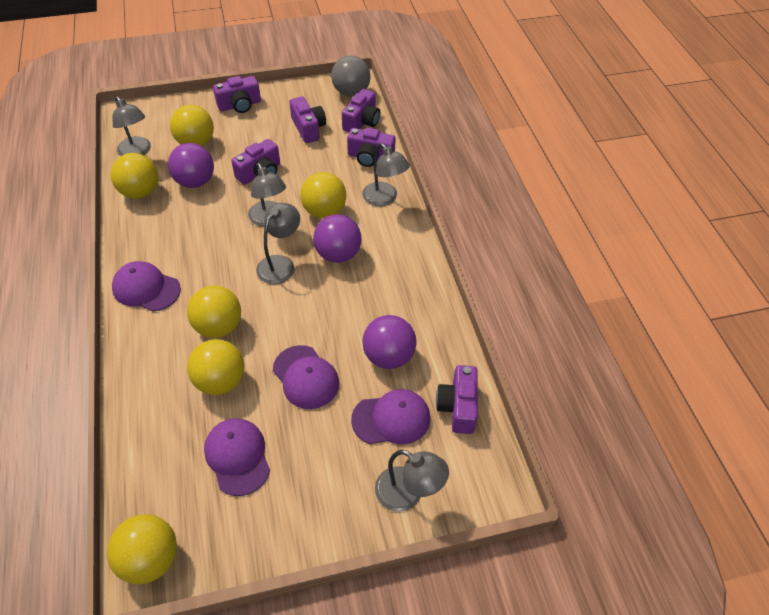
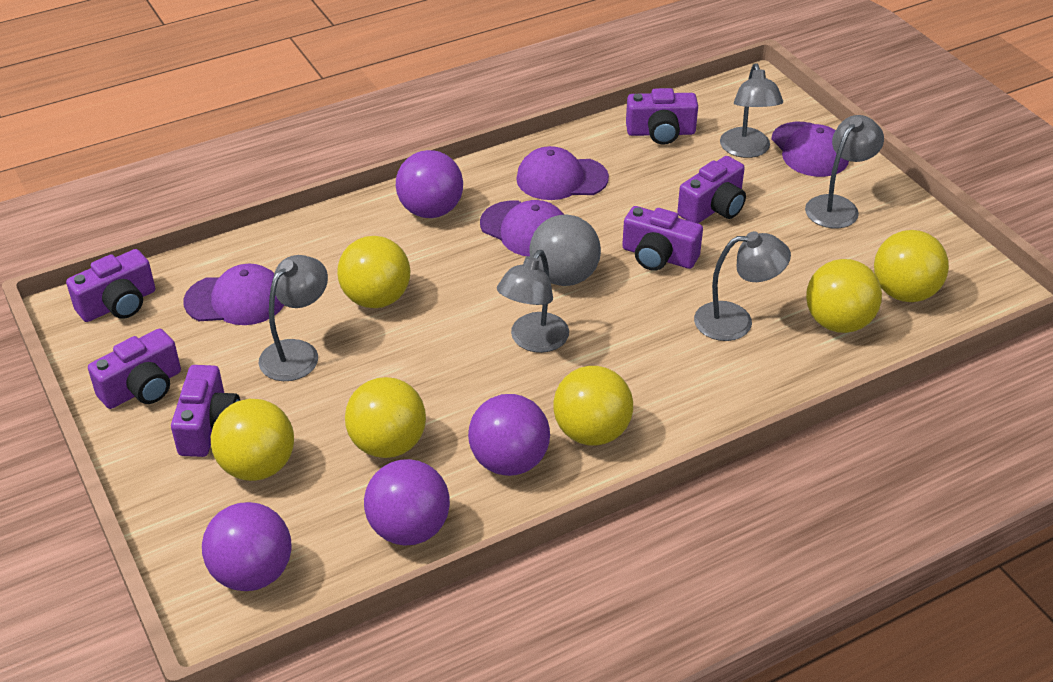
purple ball: [168,143,214,188] [313,214,362,263] [362,315,416,369] = 3 -> [202,502,292,591] [364,459,450,546] [396,150,463,218] [468,394,550,476] = 4

